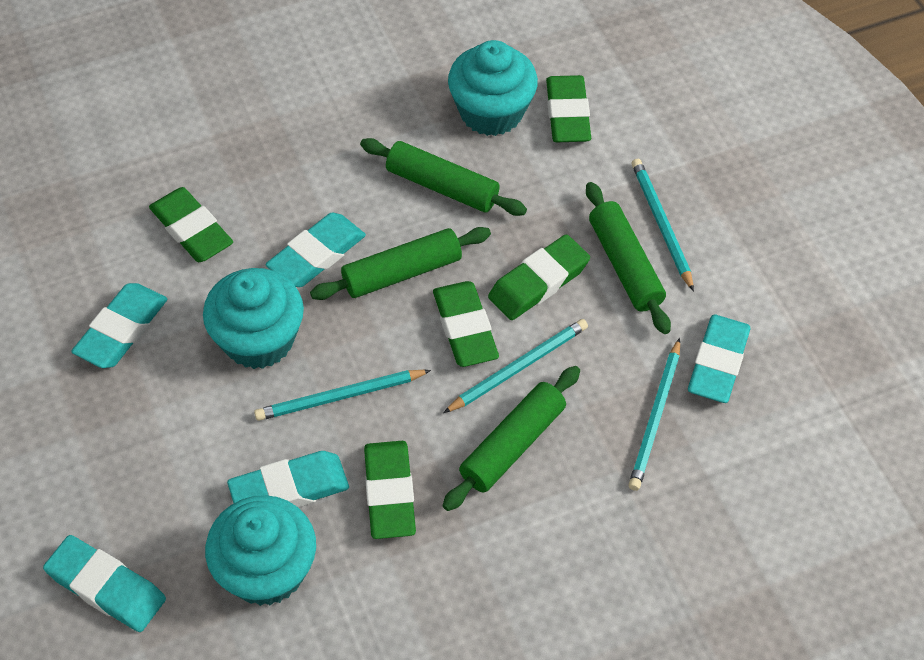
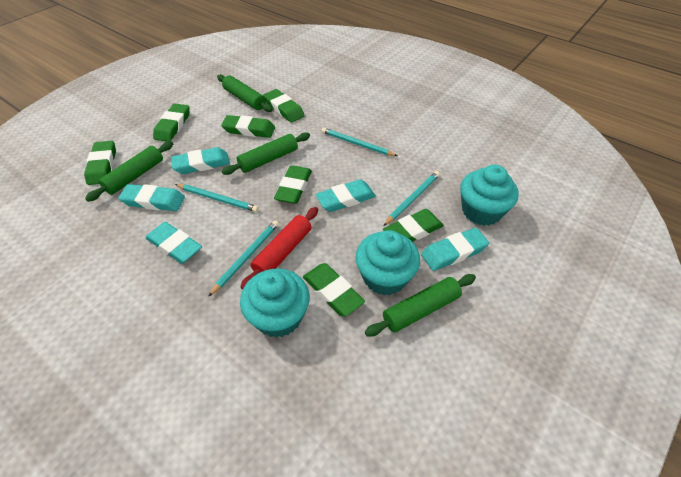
green eraser: [149,187,233,262] [364,441,416,539] [433,281,499,367] [488,234,590,320] [546,75,591,142] = 5 -> [84,141,116,185] [153,104,190,141] [221,115,275,138] [263,89,305,123] [274,165,312,204] [303,263,365,317] [383,209,444,242] = 7
red rolling pin: none = 0 -> [241,207,318,290] = 1

